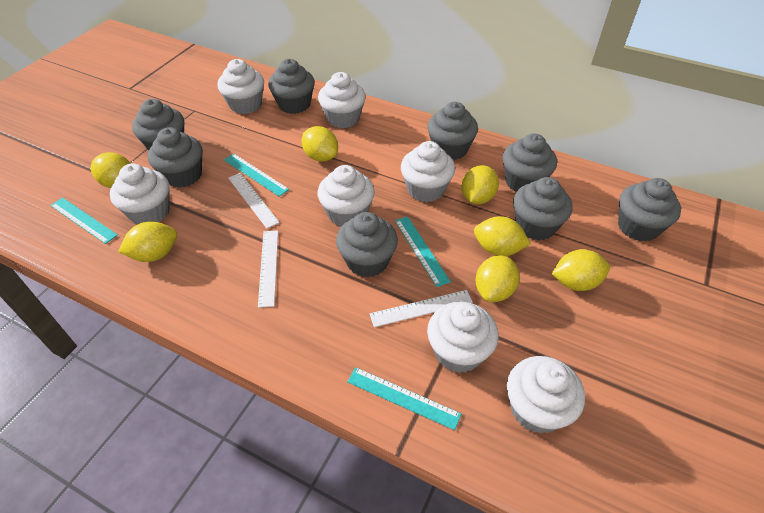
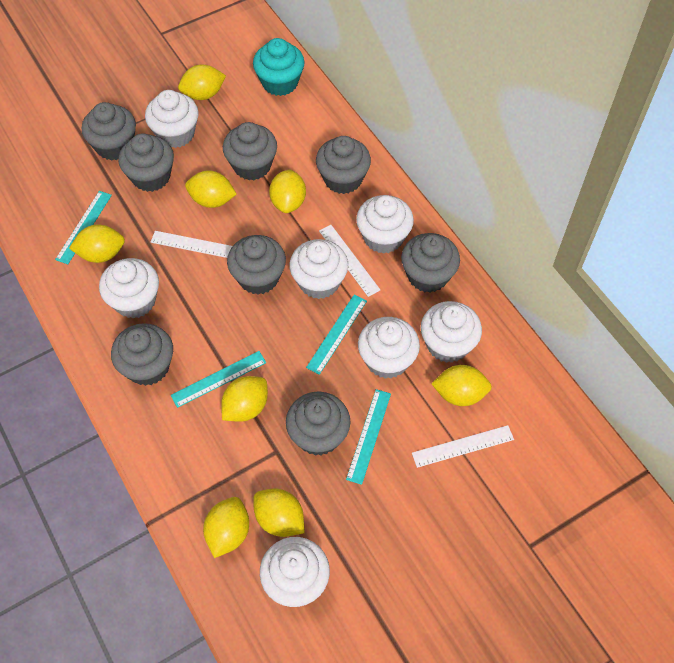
turquoise cupcake: none = 0 -> [253,38,304,96] = 1
yellow lemon: [91,152,131,188] [118,221,177,262] [302,126,338,162] [461,165,499,204] [474,216,531,256] [476,255,519,302] [552,249,610,291] = 7 -> [69,224,125,263] [178,65,226,100] [185,170,237,208] [203,497,249,558] [221,376,268,422] [253,489,305,537] [269,169,306,213] [431,365,492,406] = 8

